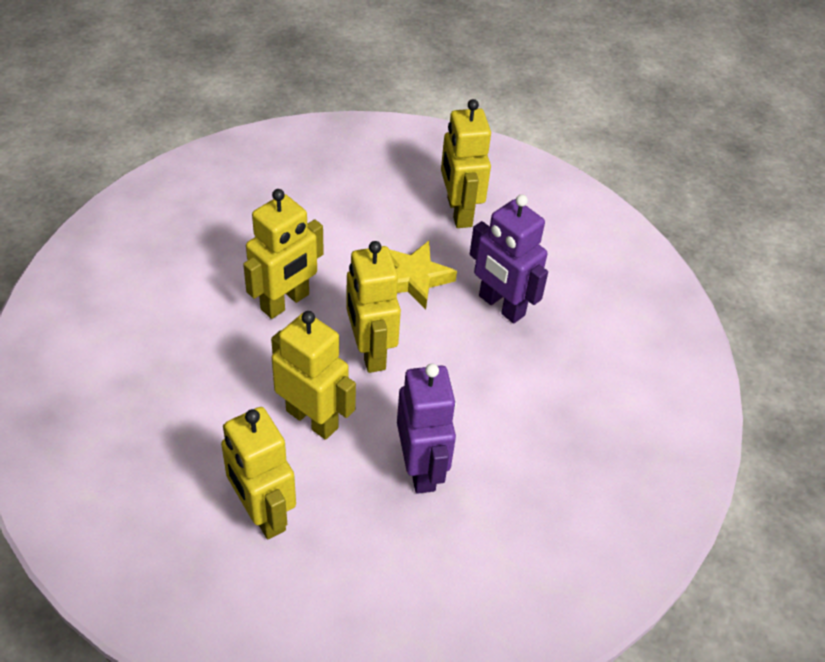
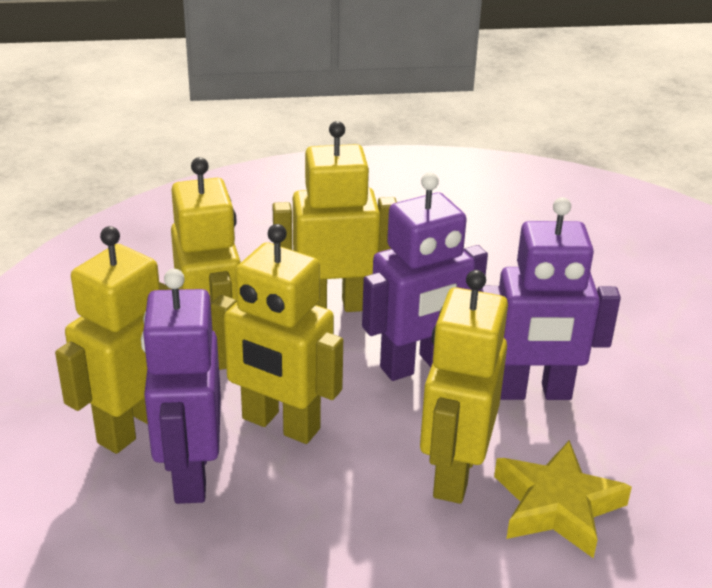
purple robot: [397,363,456,494] [470,194,548,323] = 2 -> [141,269,221,504] [362,173,488,381] [480,197,621,400] = 3

